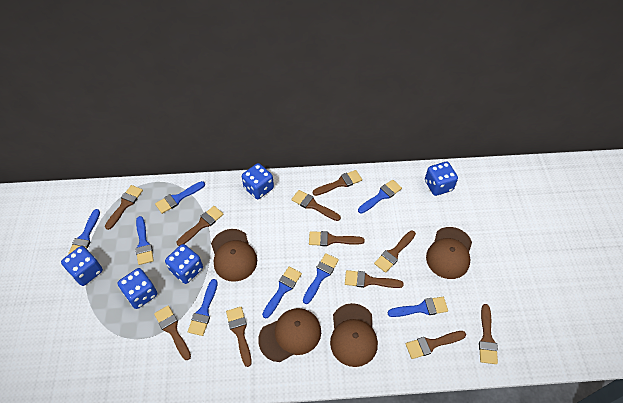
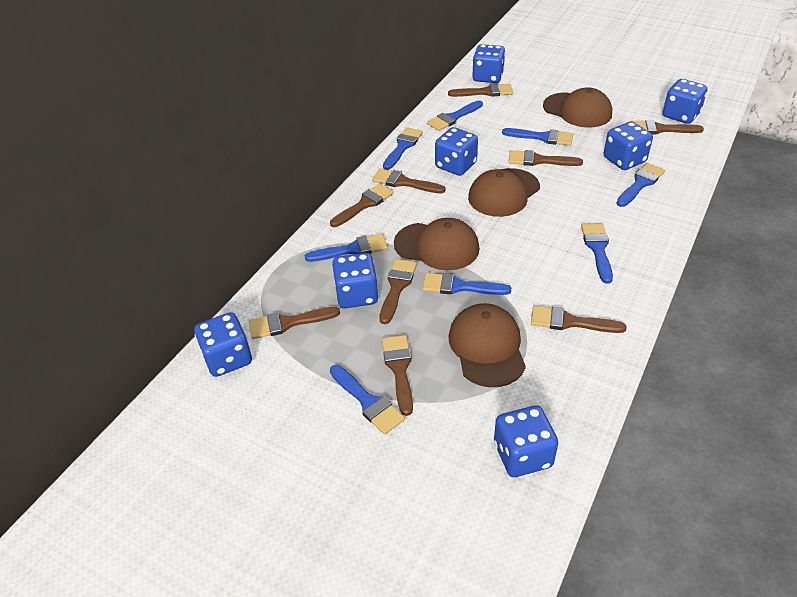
blue dice: [61,246,103,286] [118,268,157,309] [165,244,203,284] [242,163,274,199] [425,162,458,196] = 5 -> [194,312,252,377] [332,253,379,308] [435,127,478,176] [472,44,505,83] [494,405,558,477] [604,121,653,170] [662,79,708,124] = 7
brown brush: [105,185,143,230] [154,305,191,360] [177,206,224,246] [226,307,252,367] [291,190,341,221] [309,231,365,246] [313,170,362,196] [345,270,404,288] [374,231,416,273] [406,331,466,359] [479,304,498,364] = 11 -> [249,307,340,339] [330,184,394,227] [372,168,445,194] [380,259,417,324] [382,335,413,416] [448,83,513,97] [509,150,583,166] [531,306,627,333] [632,120,704,134] = 9

